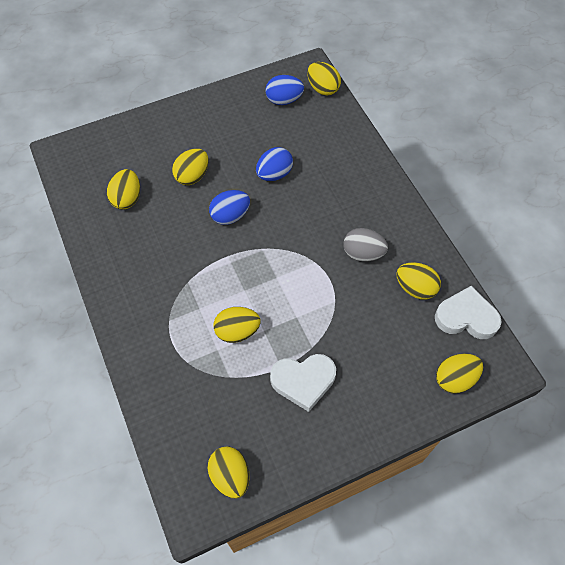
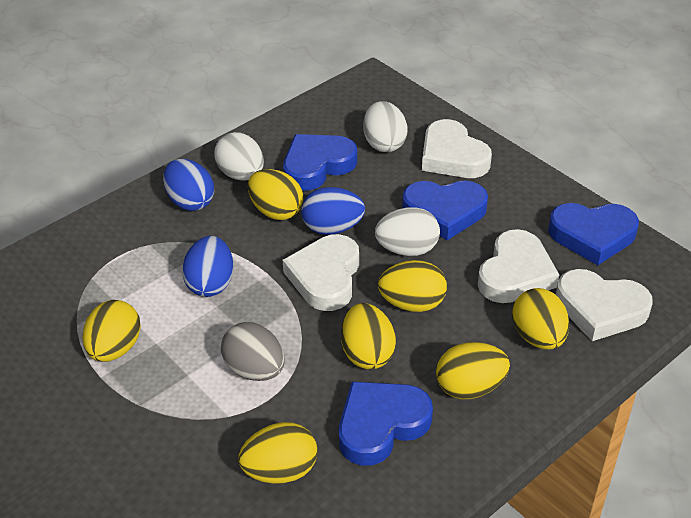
blue heart: none = 0 -> [283,134,357,191] [339,382,433,466] [402,181,488,240] [548,203,639,265] = 4
white egg: none = 0 -> [214,132,264,180] [363,101,407,152] [375,207,440,256] = 3
white heart: [270,354,336,412] [435,286,502,339] = 2 -> [283,234,359,311] [422,119,492,178] [478,229,559,303] [556,269,653,341] = 4

